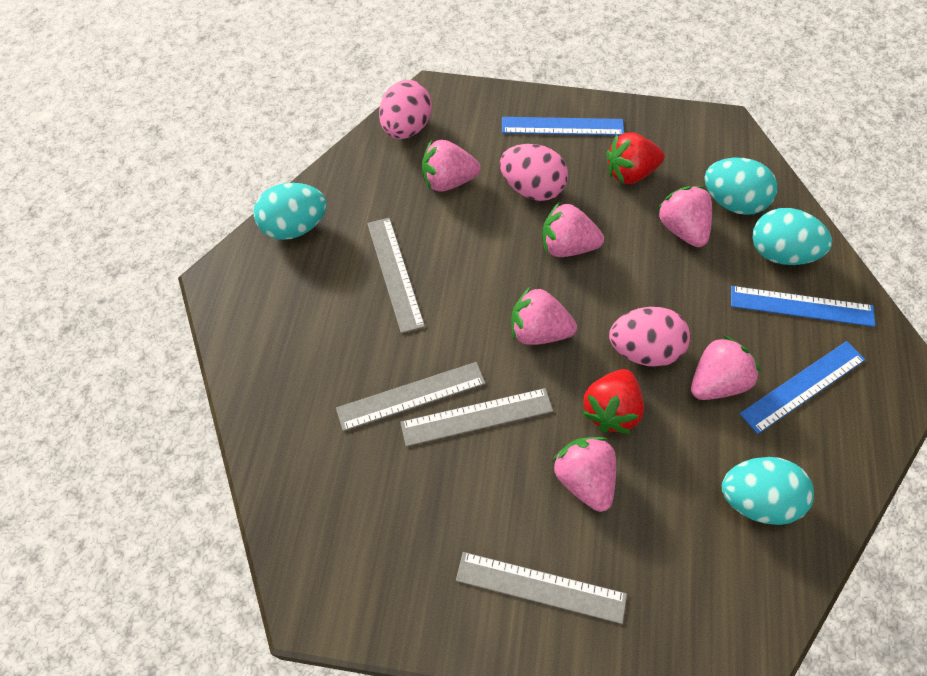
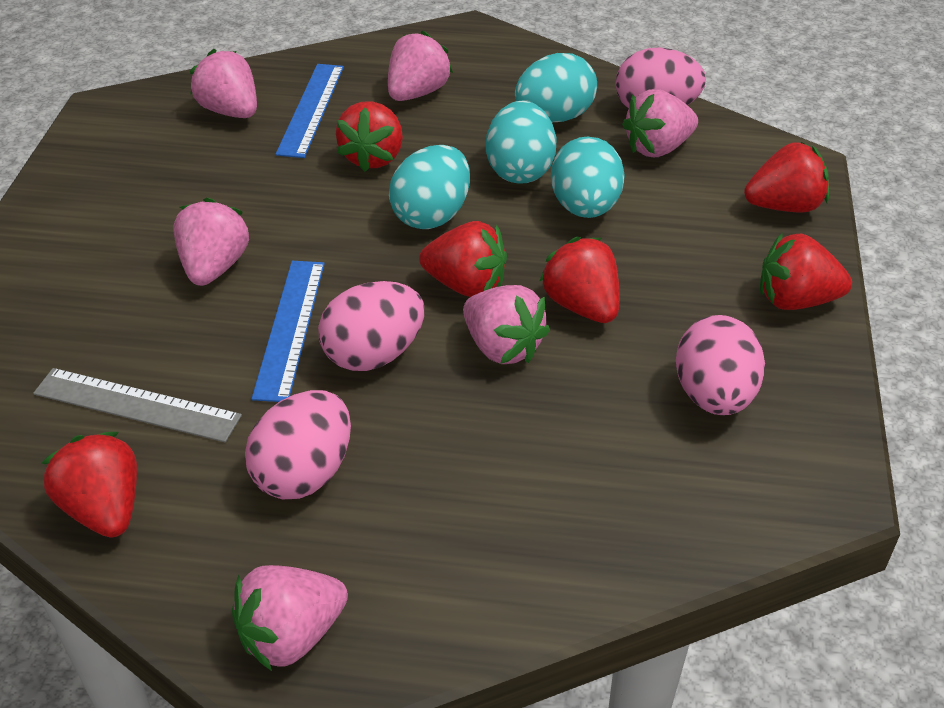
blue ruler: [502,117,624,136] [731,286,875,327] [740,341,865,434] = 3 -> [251,261,325,402] [276,64,344,158] = 2
grey ruler: [336,362,486,431] [367,218,425,333] [400,388,553,447] [456,552,627,624] = 4 -> [33,368,242,442] = 1
pink egg: [379,80,432,139] [500,144,568,201] [609,307,690,367] = 3 -> [245,390,351,499] [318,281,424,371] [615,47,706,109] [676,315,765,415] = 4
red strawberry: [582,369,644,434] [606,132,665,184] = 2 -> [42,432,137,538] [336,101,403,172] [419,221,507,297] [539,237,619,323] [744,142,829,213] [760,233,852,310] = 6

